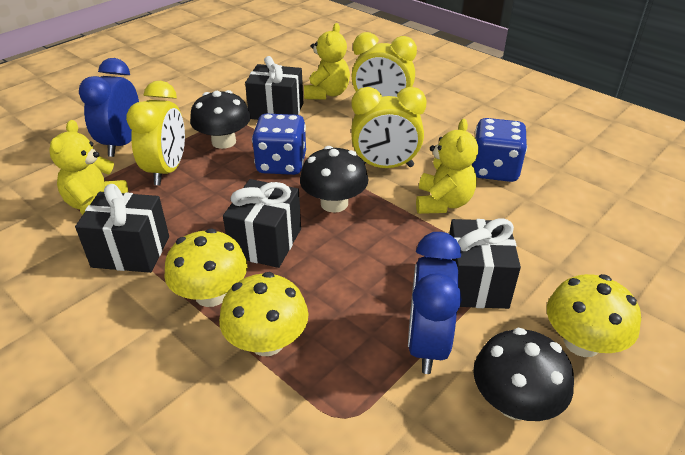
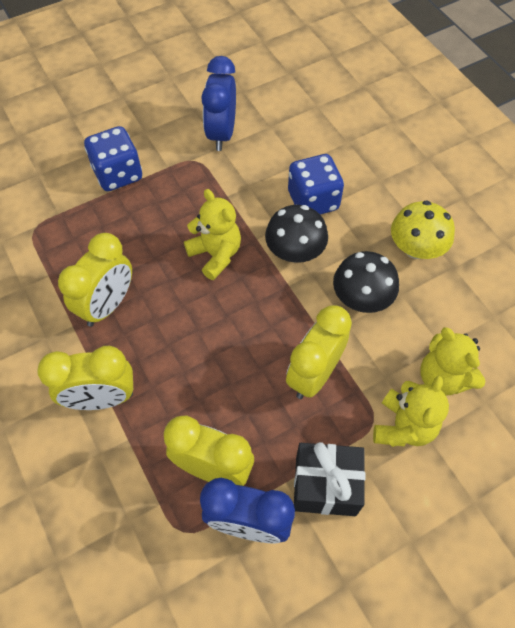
black gift: [75,184,169,273] [223,179,301,268] [245,56,303,120] [449,219,521,309] = 4 -> [294,442,365,516] = 1
black mushroom: [190,90,251,149] [300,146,368,213] [473,328,574,421] = 3 -> [265,205,328,263] [333,251,399,313] = 2
yellow clock: [126,81,185,185] [351,87,427,168] [352,32,417,97] = 3 -> [37,346,133,410] [58,233,132,327] [164,415,254,486] [286,305,352,399] = 4
yellow mushroom: [164,228,247,307] [219,272,308,356] [547,274,641,357] = 3 -> [391,200,455,259] = 1

